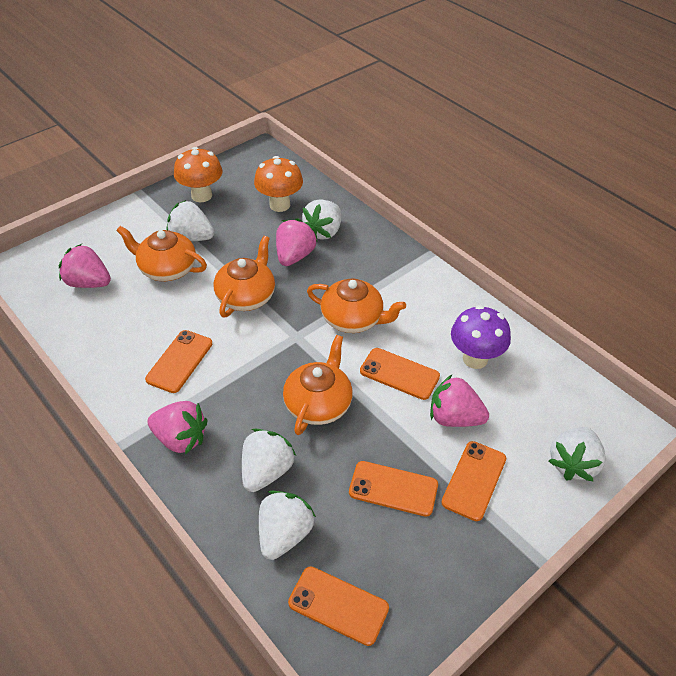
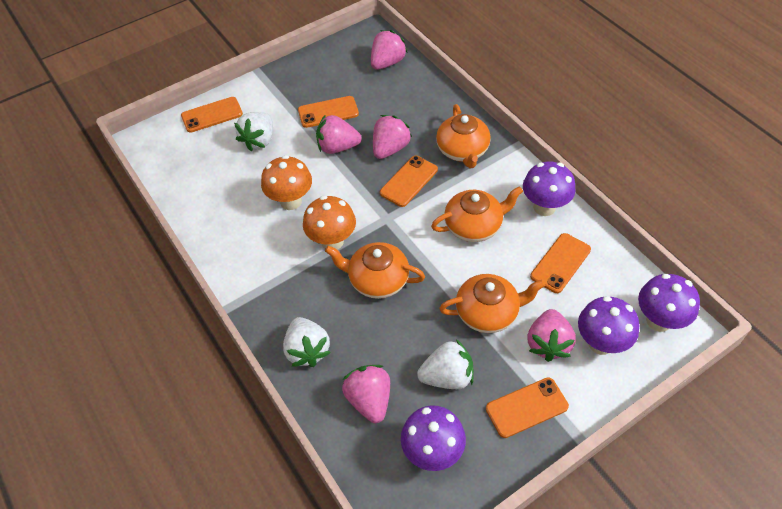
pink strawberry: [58,244,111,288] [147,401,208,455] [276,218,318,266] [430,375,489,427] = 4 -> [316,114,362,154] [342,365,390,423] [371,30,408,70] [373,115,412,159] [528,309,576,362] = 5
purple mushroom: [451,305,511,369] = 1 -> [401,405,466,471] [523,161,576,216] [578,296,639,355] [638,274,700,332] = 4
white strawberry: [166,200,215,241] [242,429,296,492] [259,491,316,560] [302,199,341,240] [549,427,606,481] = 5 -> [234,112,273,151] [283,317,331,367] [417,339,474,389] = 3

